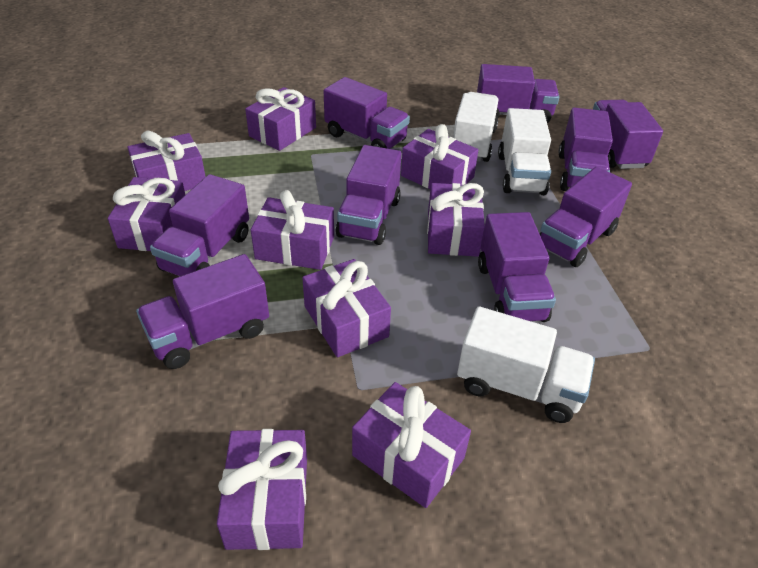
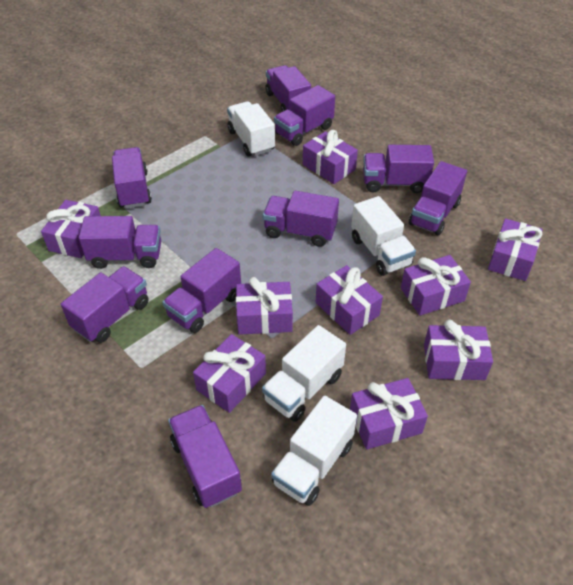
purple truck: [136,254,269,369] [150,174,249,276] [324,77,410,149] [336,145,401,245] [477,64,560,123] [478,212,556,322] [540,167,632,267] [558,108,613,191] [593,100,663,169] = 9 -> [61,266,149,343] [79,216,161,269] [112,147,152,208] [163,248,241,333] [168,405,242,508] [263,191,339,247] [265,65,311,112] [274,85,335,146] [363,145,434,193] [409,161,467,235] = 10
white truck: [453,92,499,162] [457,307,595,423] [498,108,551,195] = 3 -> [227,101,275,156] [262,325,346,422] [271,396,357,506] [351,196,416,276] = 4

